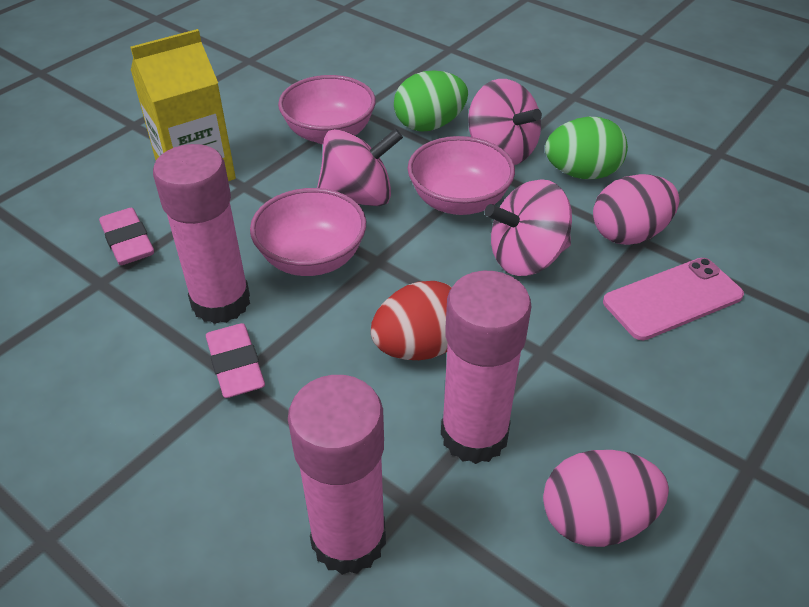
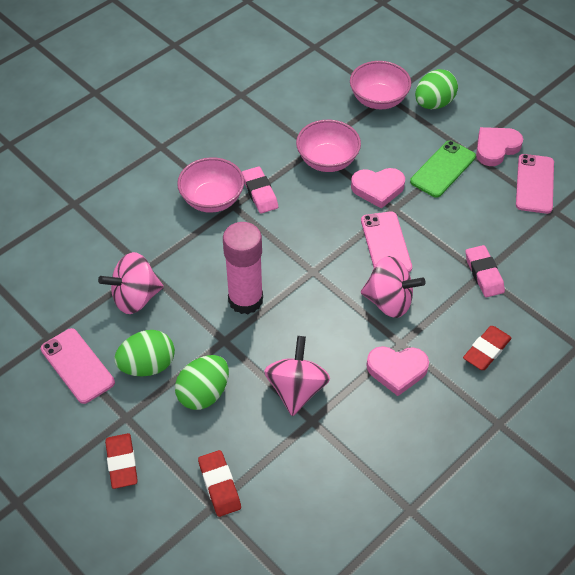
green egg: [394,70,468,132] [545,117,628,179] = 2 -> [114,330,175,377] [175,355,229,410] [415,69,458,109] = 3
green phone: none = 0 -> [410,140,476,198] = 1
pink egg: [543,450,669,547] [593,174,679,245] = 2 -> none = 0
pink glue stick: [153,144,250,324] [288,375,386,575] [441,271,531,464] = 3 -> [223,222,263,314] = 1
pink heart: none = 0 -> [351,168,405,209] [366,346,429,396] [476,127,523,166] = 3
pink phone: [603,258,744,340] = 1 -> [41,328,115,404] [361,212,412,273] [516,154,554,214] = 3
red egg: [371,281,452,360] = 1 -> none = 0
red eraser: none = 0 -> [105,433,138,489] [198,450,241,517] [463,326,512,370] = 3
yellow carton: [130,29,236,181] = 1 -> none = 0

